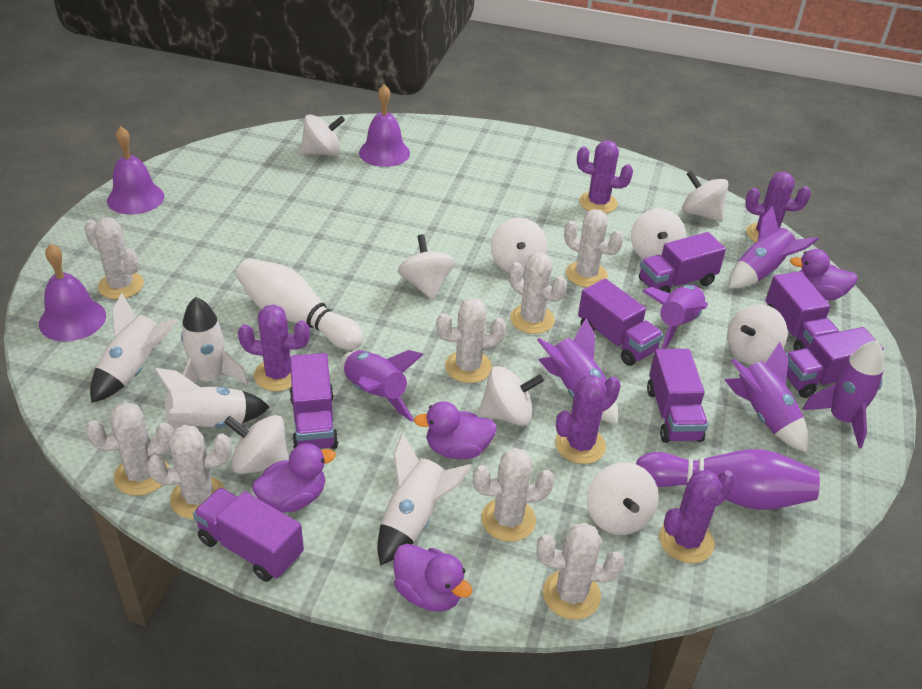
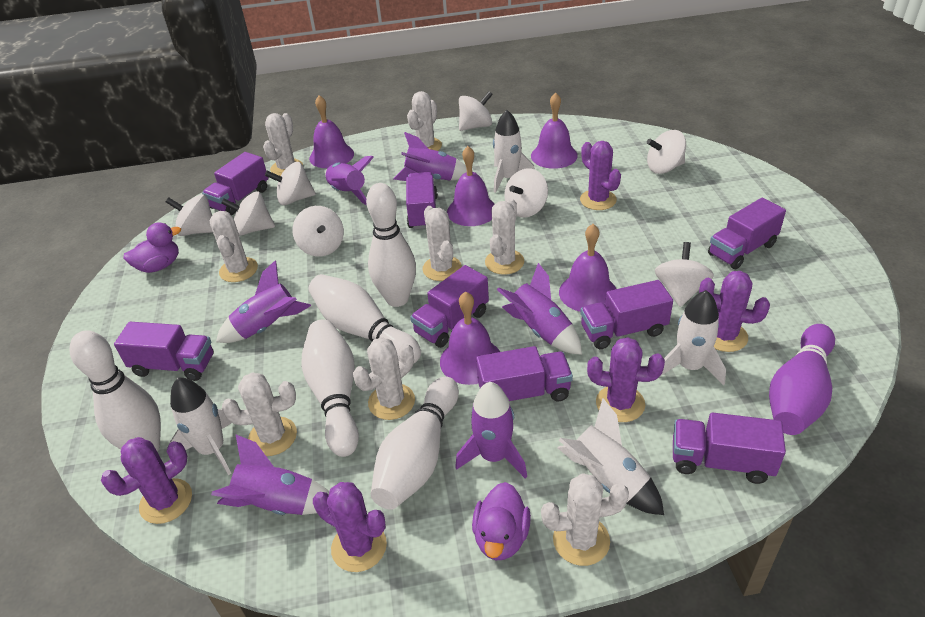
purple bell: [39,243,106,341] [107,126,164,215] [359,84,410,167] = 3 -> [309,95,354,168] [440,292,500,385] [447,146,495,226] [531,93,578,169] [559,224,616,312] = 5
purple duck: [252,443,336,513] [393,544,472,612] [414,401,497,459] [790,249,858,301] = 4 -> [123,222,181,273] [472,482,531,560] = 2
purple truck: [193,487,304,582] [290,353,338,449] [578,279,663,366] [639,232,726,294] [647,349,708,443] [765,271,839,351] [786,327,884,398] = 7 -> [114,322,214,381] [202,152,268,215] [406,172,438,229] [410,265,489,348] [476,346,573,401] [580,280,673,349] [673,412,786,484] [708,198,786,269] = 8
white bowling pin: [236,258,364,350] = 1 -> [70,331,161,452] [301,319,359,457] [308,274,421,363] [366,183,416,307] [371,377,459,510] = 5
white spinning top: [224,415,289,474] [300,114,345,156] [398,234,455,300] [478,366,544,426] [491,218,547,274] [587,462,659,535] [631,208,686,259] [682,170,728,222] [727,304,788,365] = 9 -> [166,194,213,236] [221,191,275,236] [265,162,316,205] [292,206,344,256] [459,91,493,131] [504,168,548,218] [647,130,686,174] [655,242,714,307] = 8

